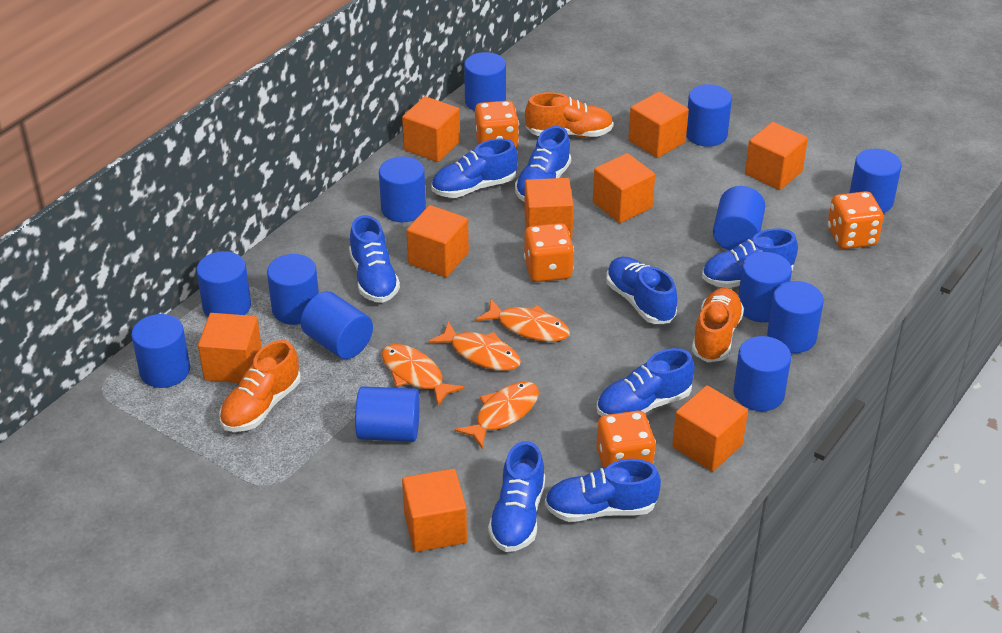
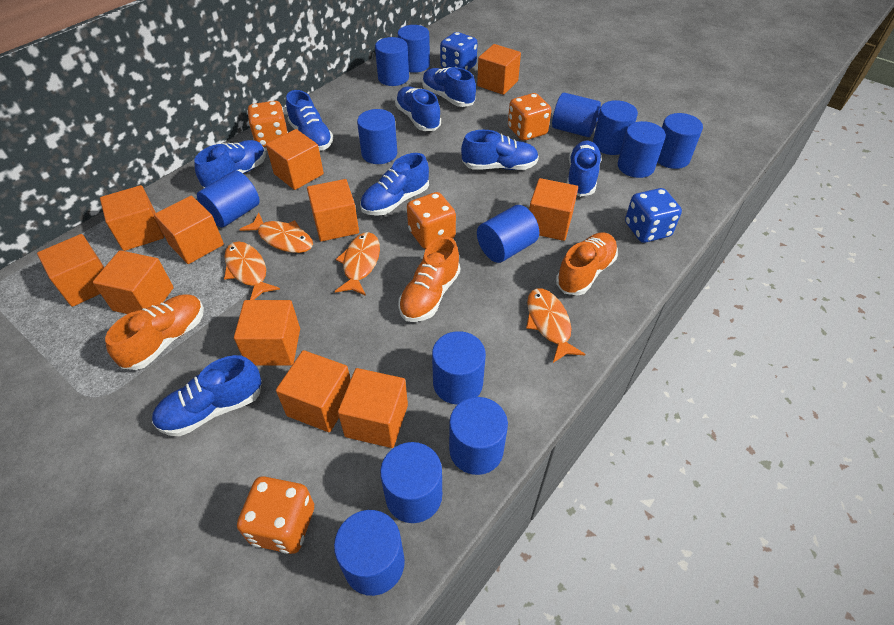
blue dice: none = 0 -> [440,32,477,70] [625,188,682,243] = 2
orange cube: [198,313,262,383] [402,96,460,162] [402,469,467,552] [406,205,469,277] [524,178,574,239] [593,153,655,223] [628,92,689,158] [672,385,748,471] [745,122,808,190] = 9 -> [37,234,104,307] [93,250,174,314] [100,185,164,251] [154,196,224,264] [234,300,300,366] [266,129,324,190] [276,350,351,432] [307,179,359,242] [338,368,408,448] [477,44,521,95] [529,178,578,241] = 11

